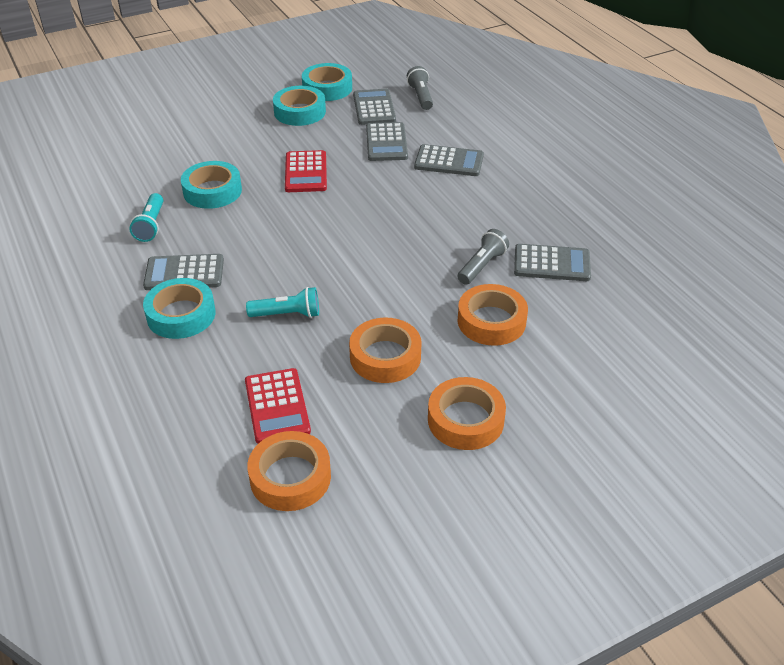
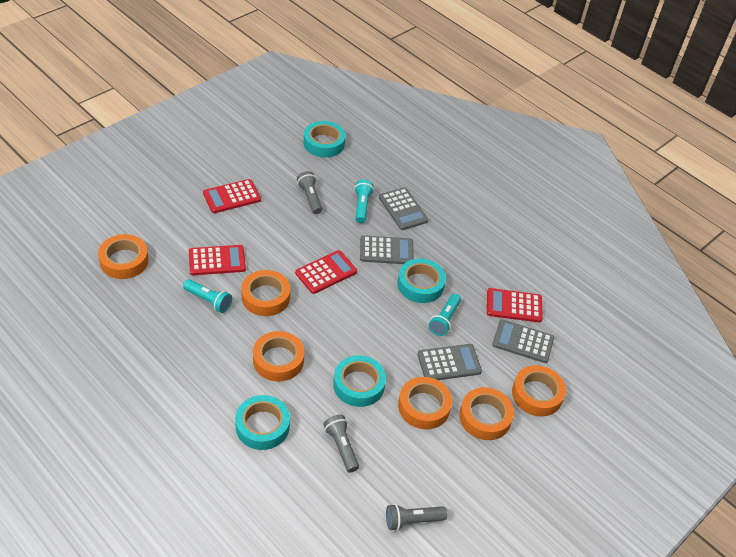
grey calculator: [143,254,224,290] [353,89,396,125] [366,122,408,161] [414,144,484,176] [514,244,591,281] = 5 -> [360,235,414,264] [379,187,428,230] [417,344,482,380] [492,319,554,363] = 4
grey flashlight: [407,66,433,110] [457,229,509,285] = 2 -> [297,171,322,214] [323,415,359,473] [386,504,447,531] = 3
orange tape: [247,431,331,511] [349,317,422,383] [428,377,506,450] [457,284,528,346] = 4 -> [98,234,149,279] [242,270,290,316] [253,331,305,382] [398,377,452,429] [459,387,514,440] [512,365,566,416] = 6
red calculator: [245,368,311,444] [285,150,327,192] = 2 -> [189,245,246,275] [203,179,261,213] [295,250,357,294] [487,288,543,322] = 4
turquoise flashlight: [129,193,163,242] [246,287,319,318] = 2 -> [183,279,232,313] [354,180,374,223] [429,294,461,336] = 3

